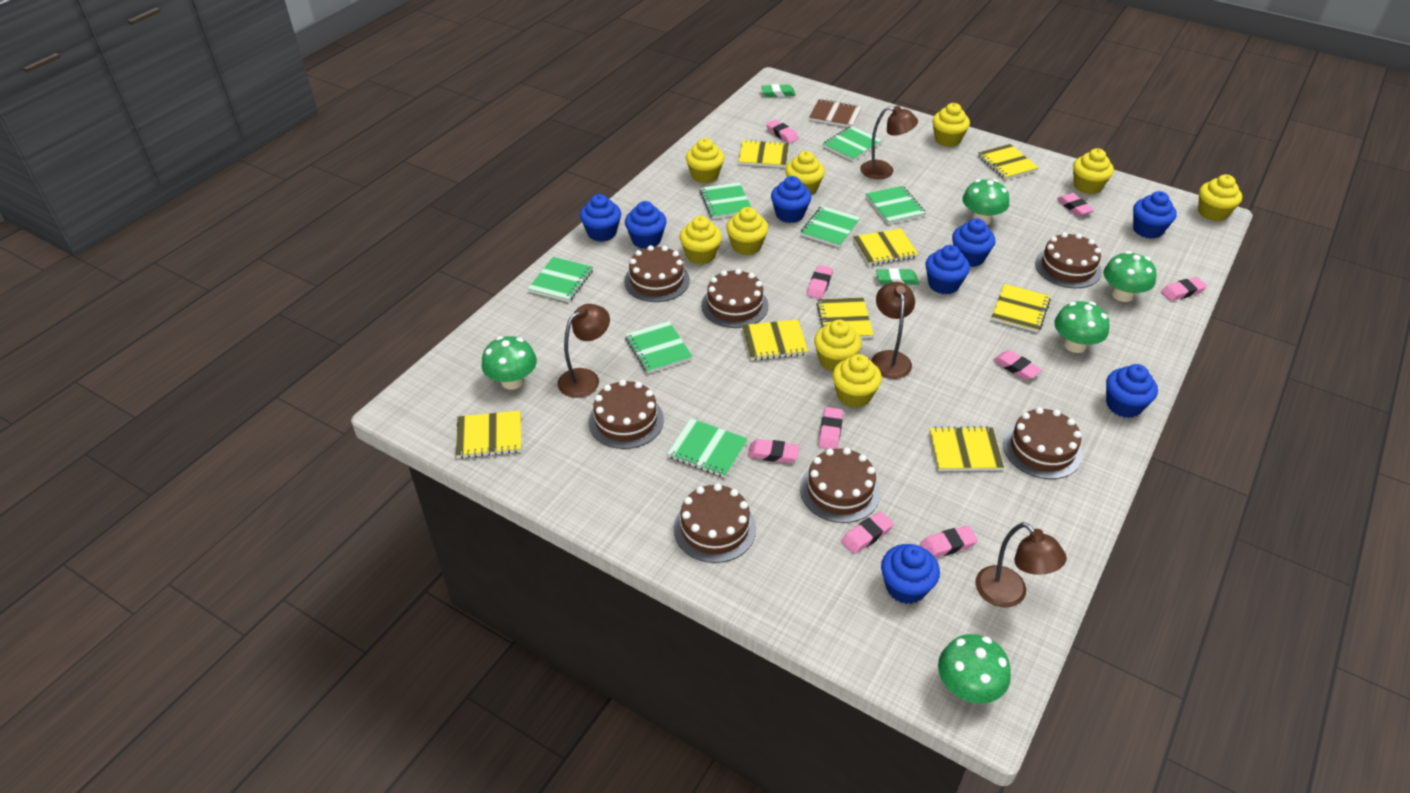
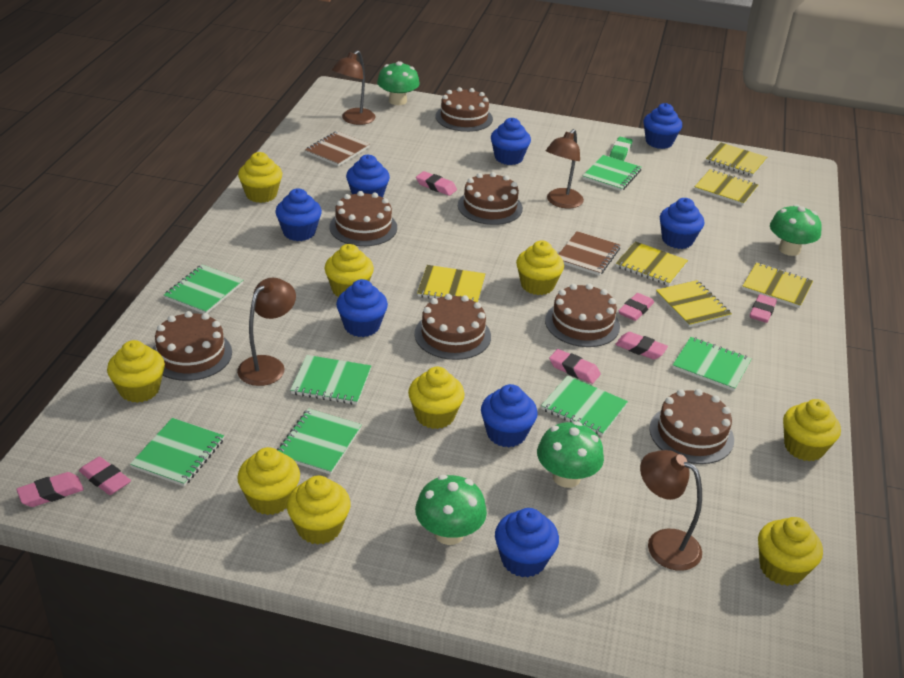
brown notebook: [809,99,862,127] = 1 -> [305,131,370,166] [558,231,620,276] = 2
green eraser: [761,84,796,97] [876,268,919,285] = 2 -> [609,137,633,161] = 1
green mushroom: [481,336,537,389] [938,634,1011,704] [962,179,1009,225] [1054,301,1109,353] [1104,251,1156,302] = 5 -> [377,61,420,105] [415,475,487,545] [537,421,604,488] [770,204,822,256] = 4
pink eraser: [748,439,800,463] [766,120,799,143] [807,265,833,299] [818,407,843,449] [841,511,894,554] [920,526,978,558] [994,350,1042,380] [1057,193,1094,216] [1161,277,1207,301] = 9 -> [16,472,84,507] [79,457,131,495] [416,171,457,196] [549,349,601,384] [615,332,668,359] [618,293,654,321] [750,294,777,323] = 7
yellow notebook: [456,410,521,459] [738,140,789,168] [742,319,808,360] [817,297,873,338] [853,229,918,265] [930,426,1004,471] [978,144,1039,180] [991,284,1051,333] = 8 -> [417,265,485,302] [616,241,688,286] [656,280,732,327] [694,169,758,206] [706,143,767,176] [742,263,813,308] = 6

